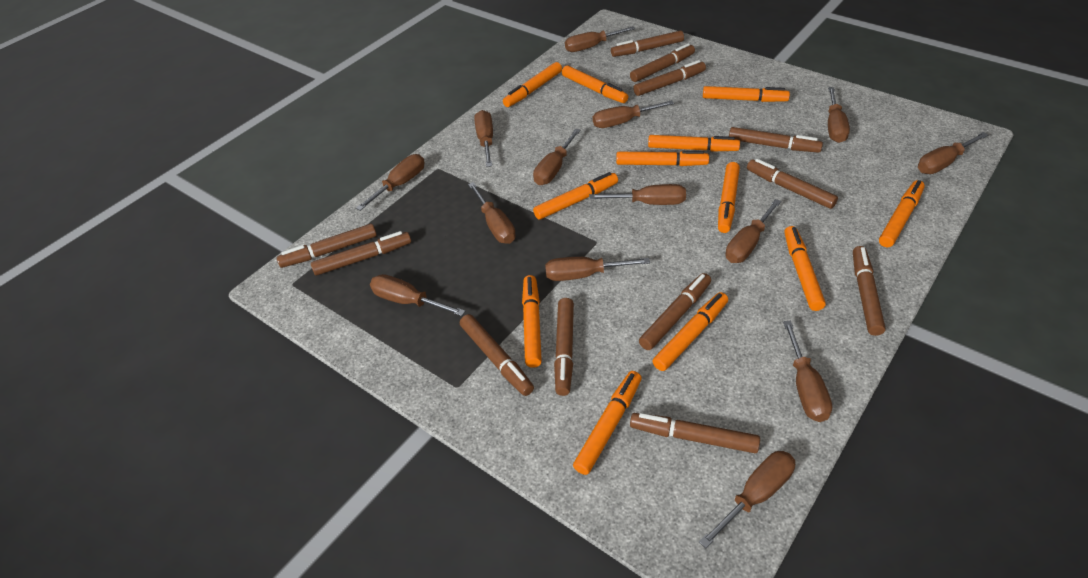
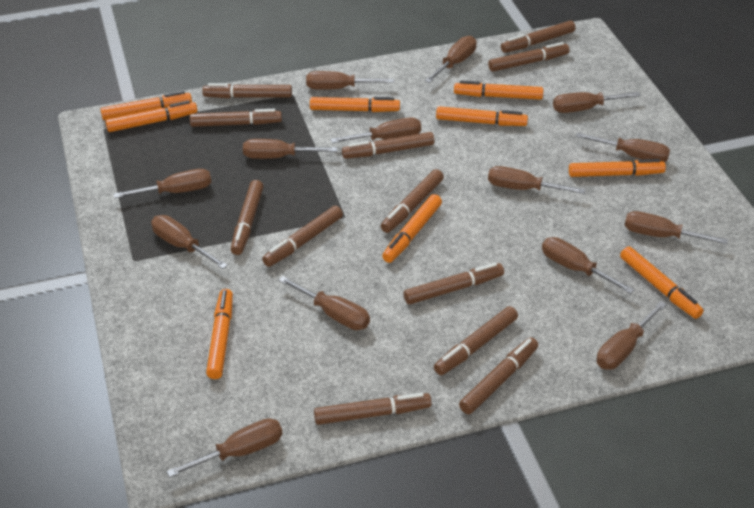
orange marker: [503,62,562,107] [522,275,542,368] [533,172,618,220] [562,65,628,103] [573,371,642,475] [616,150,709,166] [648,135,740,152] [653,292,728,371] [703,86,790,102] [718,162,740,233] [784,226,826,311] [879,180,925,247] = 12 -> [100,91,192,120] [105,100,197,132] [206,289,233,379] [310,97,400,112] [382,194,442,263] [436,106,528,126] [454,81,543,100] [569,159,666,177] [620,246,704,319] = 9

